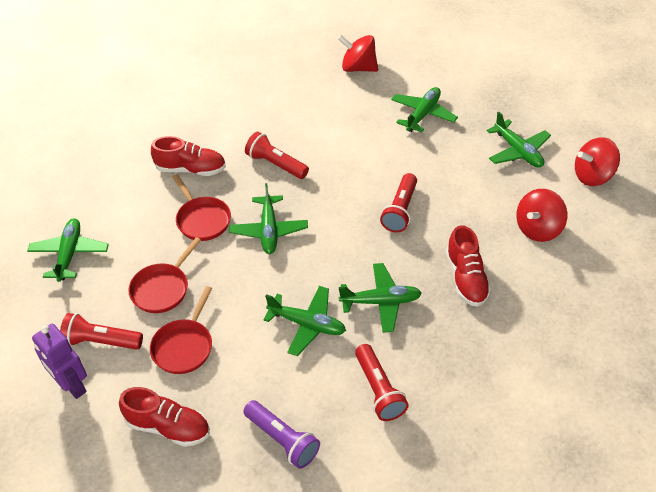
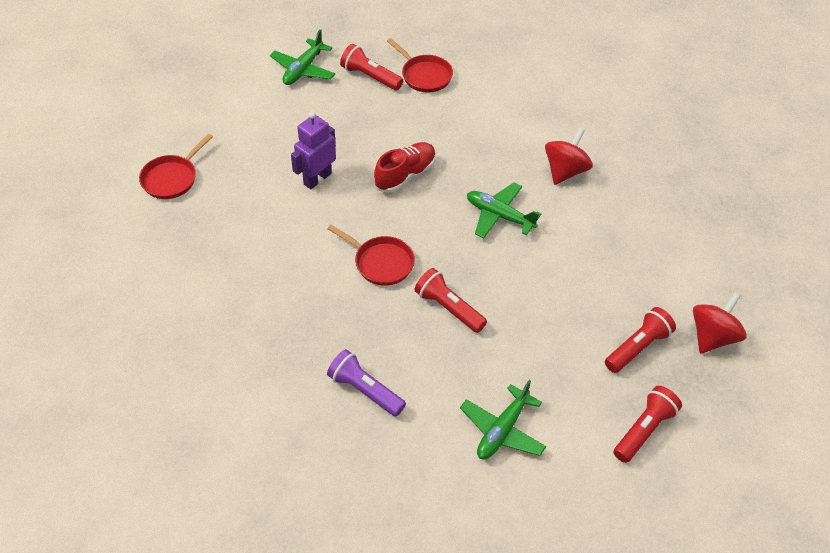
green plane: [27,218,109,282] [229,183,308,254] [263,286,346,356] [339,263,422,333] [391,87,458,132] [487,111,551,167] = 6 -> [270,29,335,85] [460,380,546,459] [467,183,541,238] = 3
red shoe: [119,387,210,447] [151,136,226,176] [446,225,491,307] = 3 -> [374,142,436,193] = 1
red spinning top: [338,35,378,72] [516,189,567,242] [575,137,620,186] = 3 -> [545,128,593,185] [693,292,747,353] = 2

